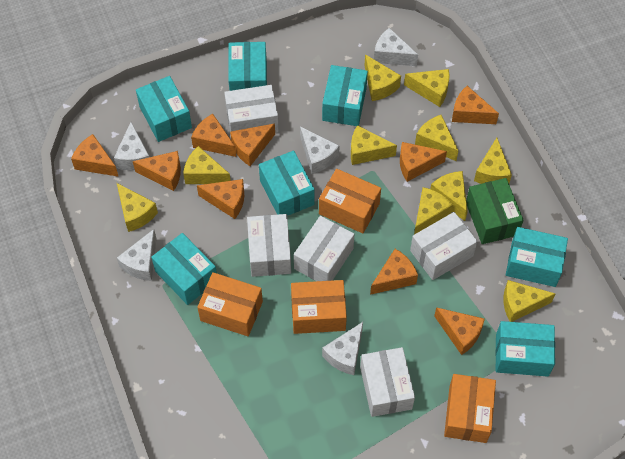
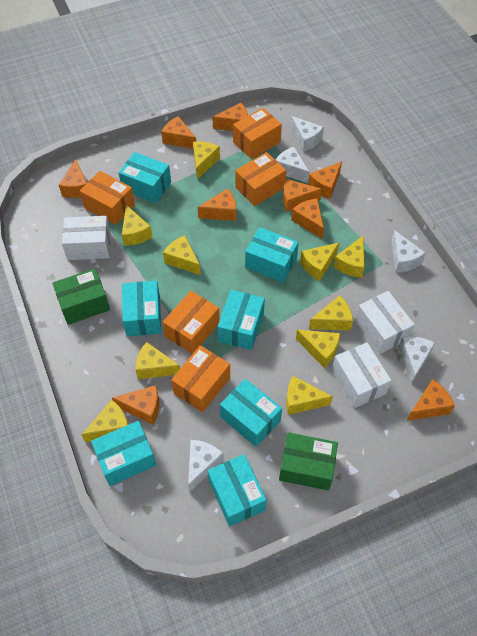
green box: [466,178,524,244] = 1 -> [52,269,110,325] [279,432,338,491] = 2
orange box: [197,272,263,336] [291,280,347,334] [319,169,381,233] [444,374,496,443] = 4 -> [80,171,135,225] [163,291,220,354] [171,345,230,412] [233,108,282,159] [235,152,286,206] = 5
white box: [224,85,279,133] [247,214,291,277] [294,216,354,281] [360,347,415,417] [410,212,478,280] = 5 -> [62,216,111,260] [332,342,392,408] [355,291,415,354] = 3

